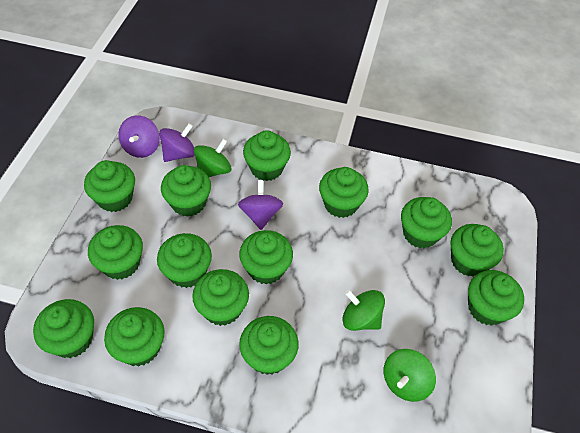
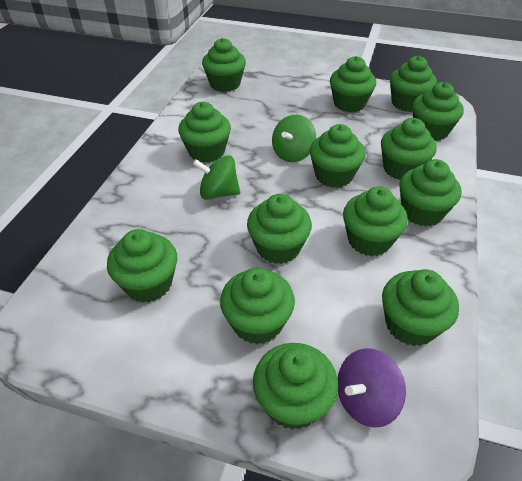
green spinning top: [194,139,231,177] [342,290,385,331] [384,349,436,402] = 3 -> [193,155,240,200] [272,115,316,162] = 2
purple spinning top: [118,116,160,158] [159,123,195,162] [238,180,283,230] = 3 -> [337,348,406,428] = 1

